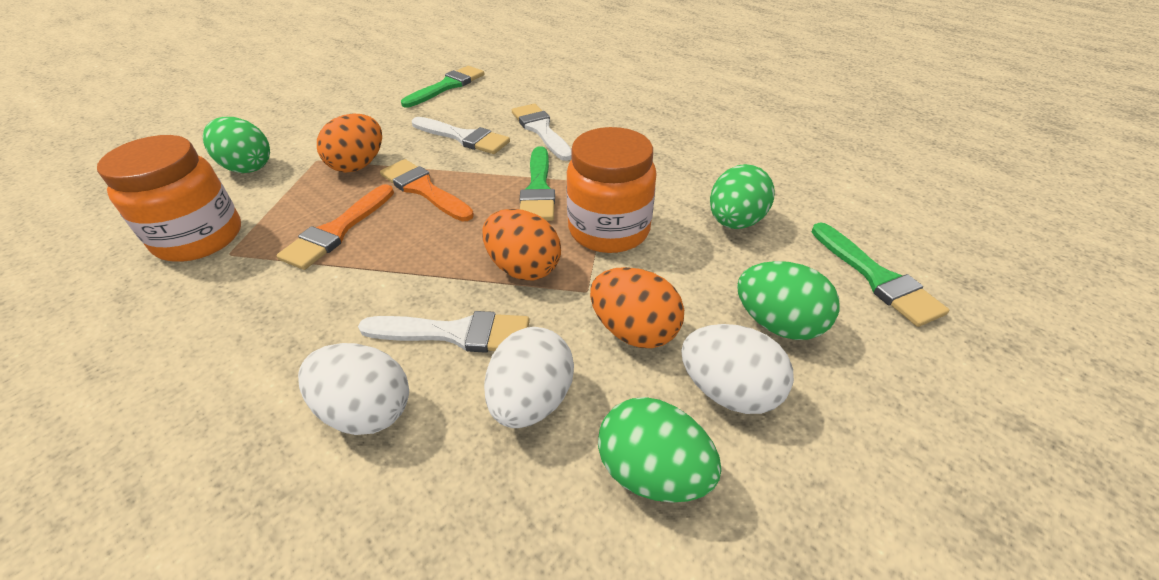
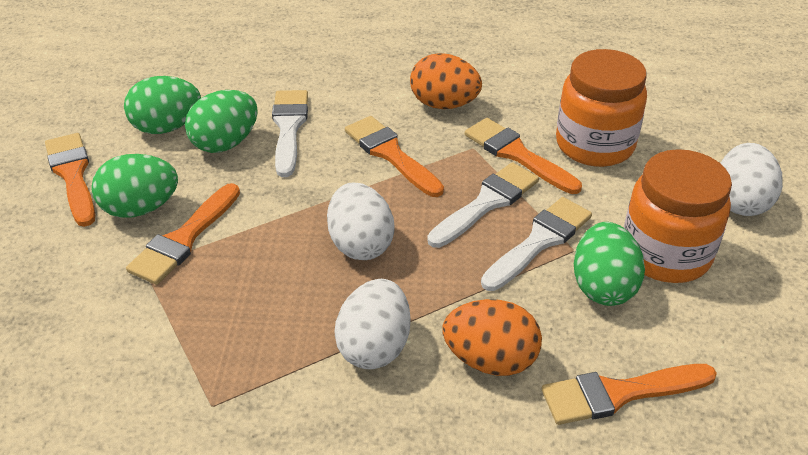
green brush: [401,66,484,108] [520,146,555,221] [812,222,949,327] = 3 -> none = 0
orange brush: [276,184,394,270] [380,159,474,222] = 2 -> [45,133,95,227] [126,183,240,285] [345,116,444,197] [465,118,582,194] [542,364,717,425] = 5
orange egg: [317,113,382,173] [482,209,561,281] [590,267,684,348] = 3 -> [410,53,482,109] [442,299,542,376] = 2

